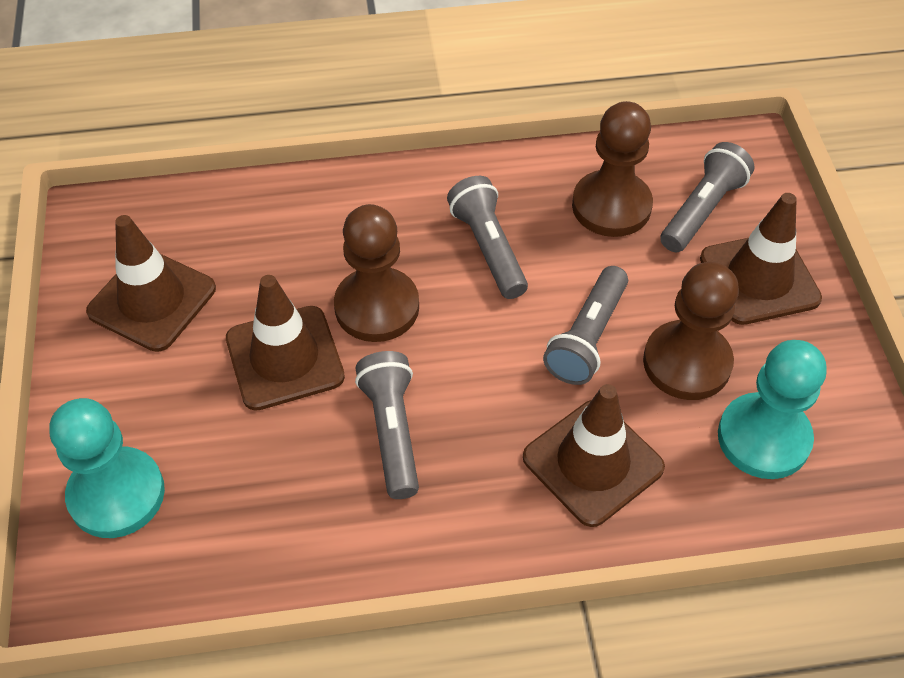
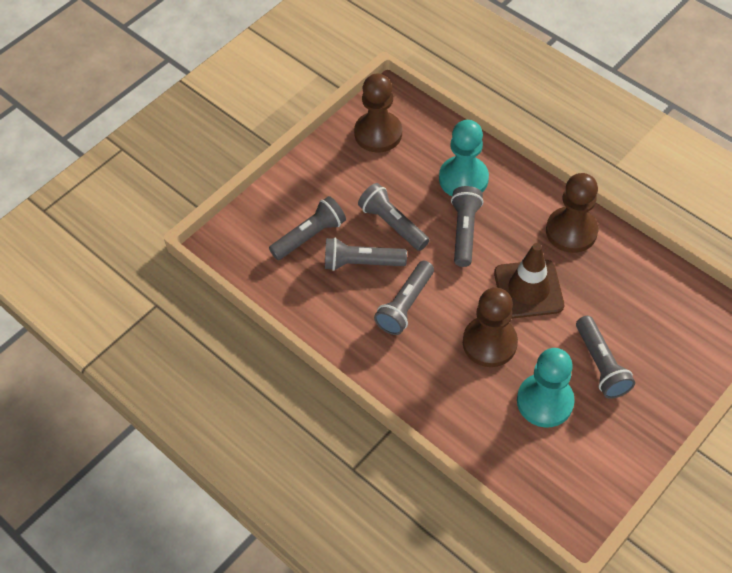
brown traffic cone: [86,215,216,352] [226,275,345,411] [523,384,665,527] [700,193,822,325] = 4 -> [494,243,564,319] = 1
grey flashlight: [355,351,419,499] [447,176,528,299] [543,266,628,385] [660,142,755,253] = 4 -> [269,196,346,260] [325,237,407,271] [358,183,429,251] [374,261,434,335] [451,186,484,267] [576,316,635,399] = 6

